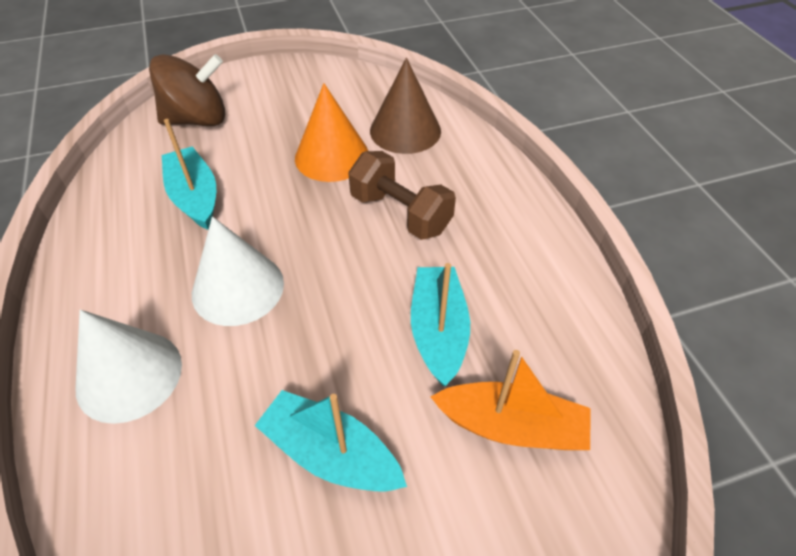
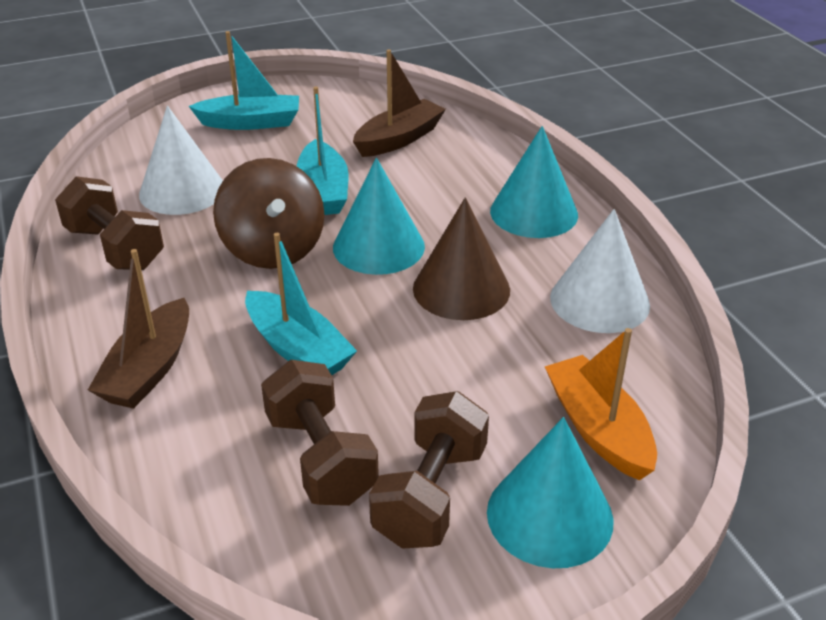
brown boat: none = 0 -> [88,249,189,409] [353,49,446,157] = 2
brown dumbbell: [348,151,456,240] = 1 -> [55,176,164,270] [261,360,379,506] [369,391,489,549] = 3
orange cone: [295,83,368,182] = 1 -> none = 0
turquoise cone: none = 0 -> [333,158,425,275] [487,417,614,568] [490,126,578,238] = 3

